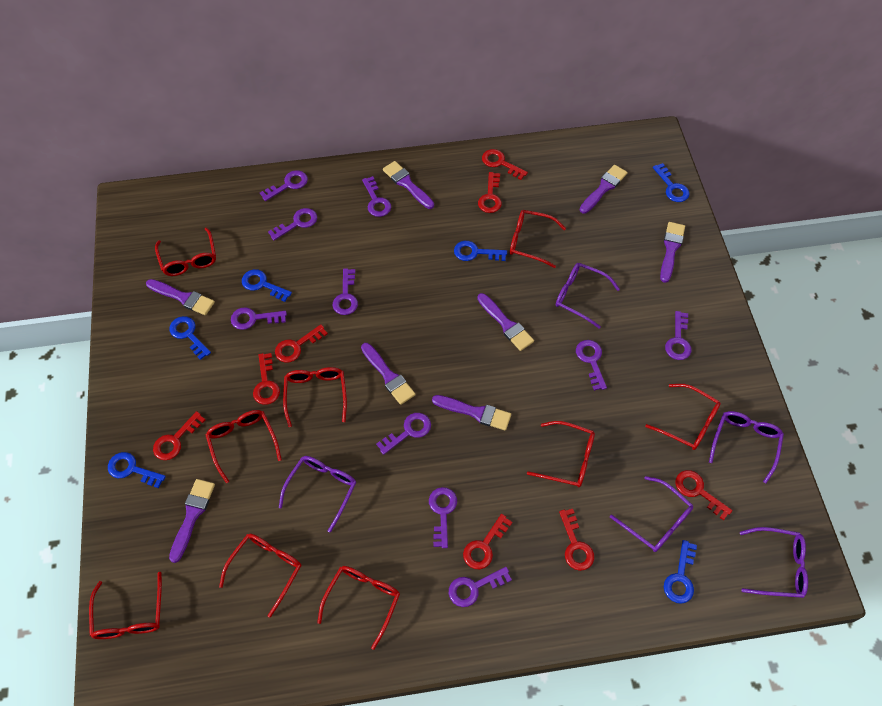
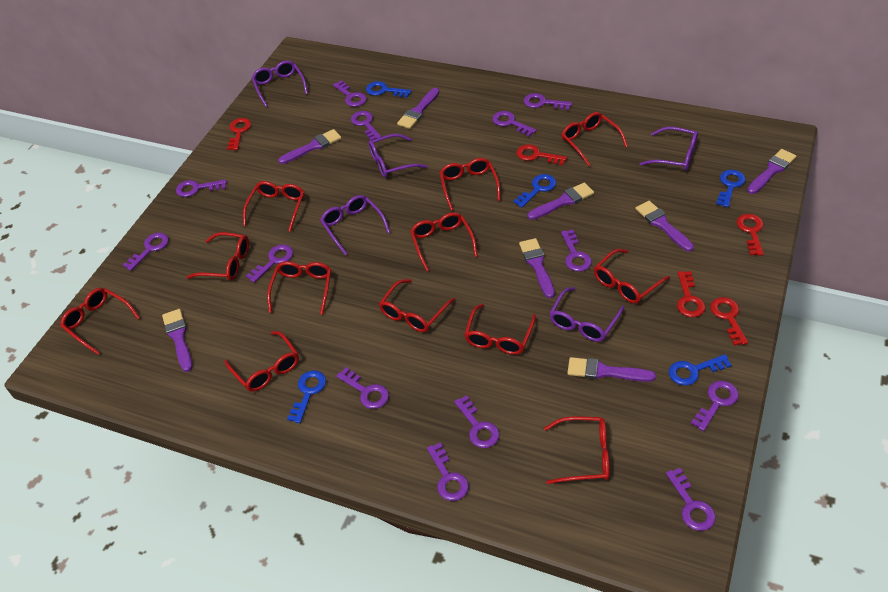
blue key: [108,452,166,488] [169,316,211,360] [242,269,292,302] [454,241,507,261] [653,163,689,202] [664,540,697,604] = 6 -> [287,371,326,423] [366,81,411,98] [513,174,556,208] [669,354,732,385] [716,170,746,207] = 5
purple key: [231,307,287,330] [260,170,308,201] [268,208,317,240] [333,268,358,315] [362,176,391,217] [376,413,431,455] [429,487,457,548] [449,567,512,607] [576,340,607,391] [665,311,691,360] = 10 -> [123,233,169,271] [176,180,227,197] [246,244,293,283] [333,80,367,107] [336,367,389,409] [351,111,381,141] [427,442,469,501] [454,395,500,448] [492,111,536,137] [524,93,572,110] [561,230,592,272] [666,468,716,531] [691,381,739,431] = 13
red glasses: [89,572,162,639] [155,227,216,276] [206,410,282,483] [219,534,301,618] [283,367,347,427] [317,566,400,650] [510,210,566,268] [527,421,595,487] [645,384,721,450] = 9 -> [60,288,140,355] [187,232,249,281] [225,331,299,392] [243,181,305,232] [267,261,331,315] [379,279,455,332] [410,212,478,271] [440,158,501,211] [464,304,536,355] [544,416,609,484] [561,112,628,166] [594,249,670,304] = 12
red key: [153,411,205,460] [253,353,280,405] [275,324,328,363] [463,514,513,569] [478,172,502,213] [482,149,528,180] [559,509,594,571] [675,470,732,520] = 8 -> [227,118,251,150] [516,144,567,165] [677,271,705,317] [710,297,748,346] [737,214,764,256] = 5

